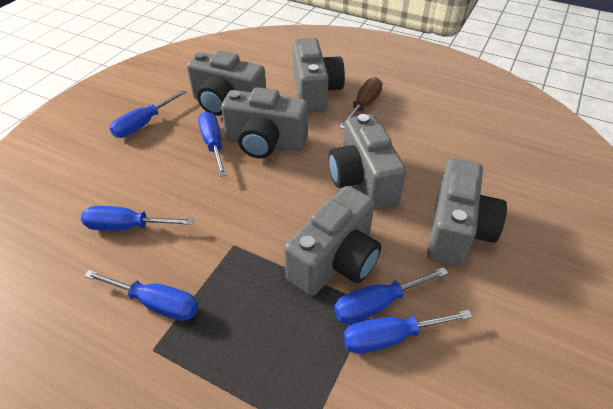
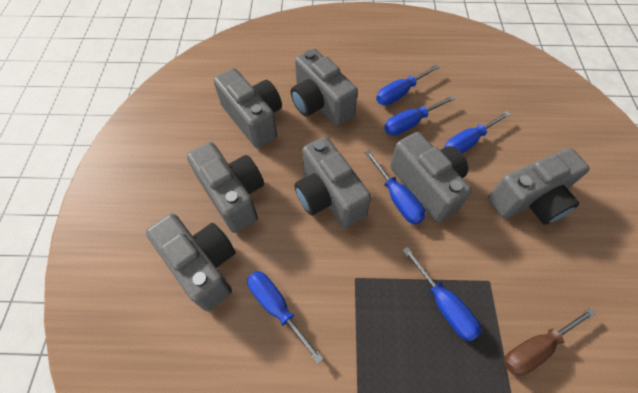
grey camera: [187,51,266,116] [221,87,308,158] [284,186,381,296] [293,38,345,112] [328,114,406,210] [427,158,507,266] = 6 -> [146,213,236,311] [187,142,264,233] [213,68,282,148] [291,48,358,126] [294,137,371,228] [390,132,472,223] [488,148,590,225] = 7

